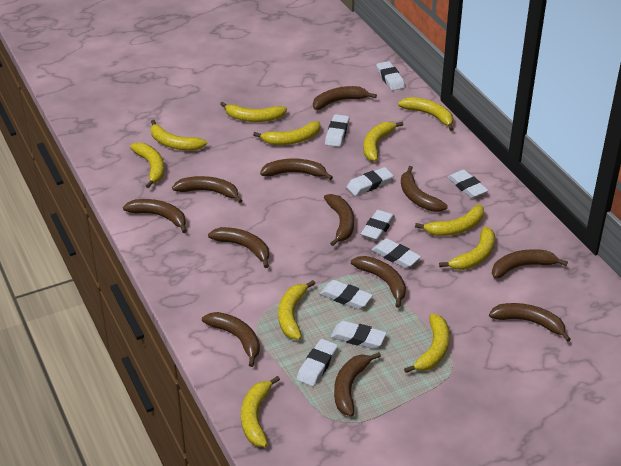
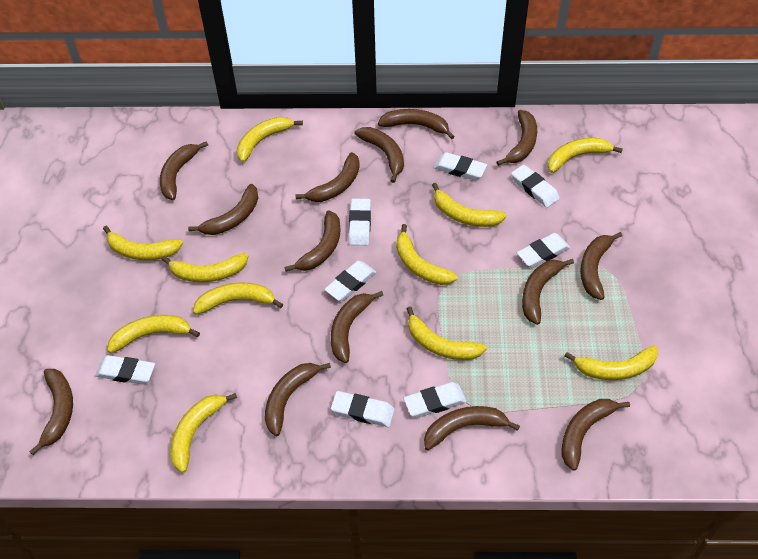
brown banana: [123,199,187,233] [172,176,243,203] [202,312,260,367] [208,227,269,268] [260,158,333,180] [313,86,377,110] [324,194,354,246] [334,352,381,416] [351,256,406,308] [401,166,448,212] [489,303,571,342] [492,249,568,279] = 12 -> [29,369,73,455] [160,141,208,200] [188,184,258,235] [265,363,331,436] [284,210,341,272] [295,152,360,202] [331,291,383,363] [354,127,404,183] [378,109,455,139] [424,406,520,450] [497,110,537,166] [522,259,574,325] [562,399,630,471] [580,232,622,300] = 14
white eraser: [297,339,338,386] [320,280,373,309] [325,114,349,147] [331,321,387,349] [347,167,393,196] [361,210,395,241] [372,238,421,268] [376,61,405,91] [447,169,489,198] = 9 -> [95,355,155,385] [324,261,376,301] [331,391,395,427] [349,199,371,245] [404,382,467,418] [434,152,487,180] [511,164,560,208] [517,233,570,268] = 8

